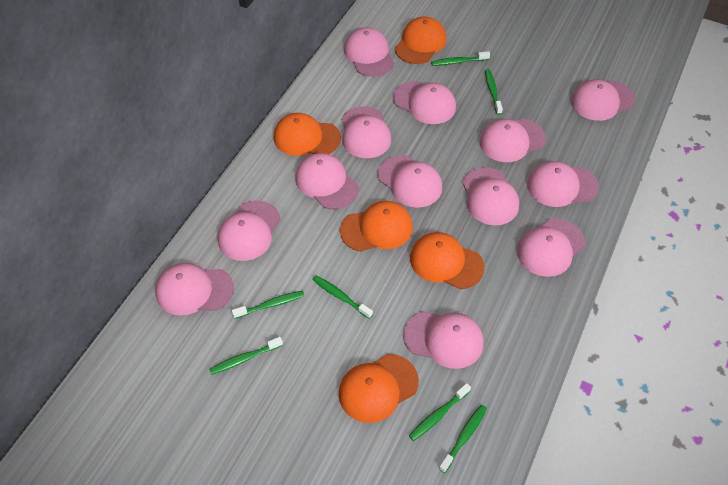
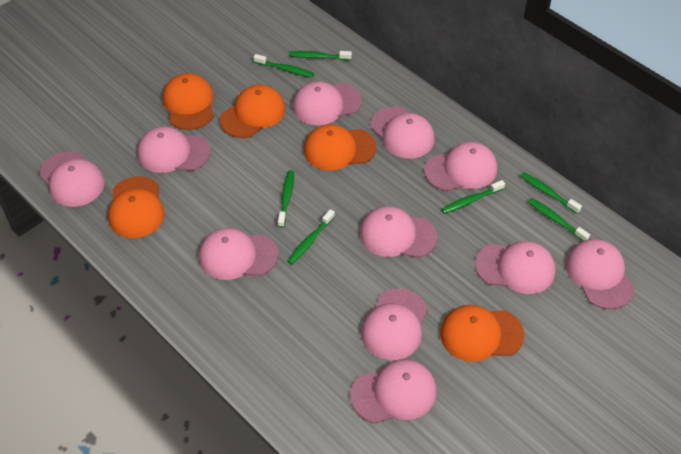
pink cap: [155,263,234,316] [218,200,280,261] [295,153,359,209] [342,106,391,158] [344,27,394,77] [377,155,442,208] [393,81,456,124] [403,311,484,369] [462,167,519,225] [479,118,546,162] [517,218,585,277] [527,161,599,207] [571,79,635,121] = 13 -> [39,151,105,207] [137,126,210,173] [199,228,278,280] [293,81,362,125] [350,359,437,424] [360,206,437,258] [361,288,428,360] [370,107,435,158] [424,142,497,191] [475,241,556,294] [566,239,635,309] = 11

